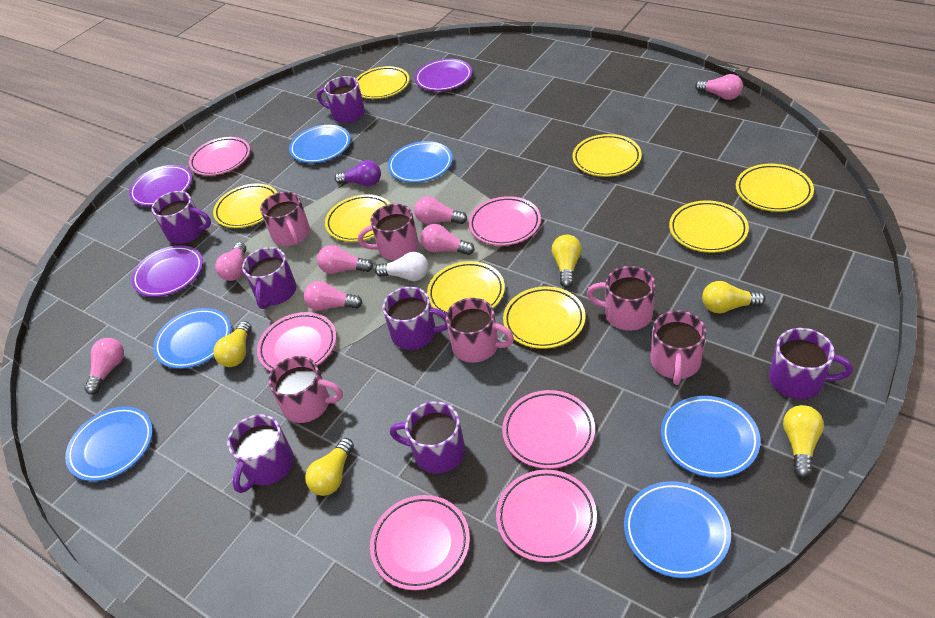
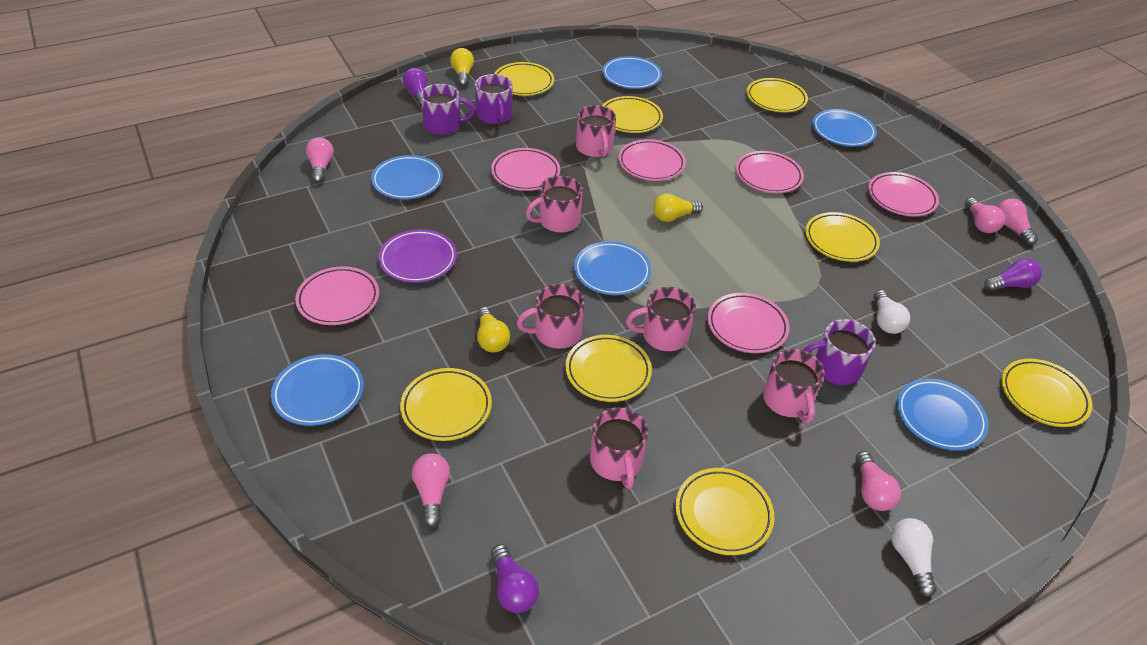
pink light bulb: [85,338,124,395] [215,242,246,281] [304,281,362,311] [317,245,373,274] [414,196,467,224] [420,224,475,255] [695,74,743,100] = 7 -> [306,137,334,183] [412,453,450,527] [855,451,901,511] [965,198,1005,233] [998,199,1038,245] = 5
purple light bulb: [335,160,381,186] = 1 -> [403,68,427,107] [491,544,539,613] [984,258,1042,291] = 3
purple mug: [151,191,211,244] [227,414,294,493] [242,247,296,309] [317,76,365,123] [383,287,448,350] [390,401,465,474] [769,328,853,399] = 7 -> [420,84,475,135] [475,74,512,124] [803,319,876,385] = 3
purple plate: [129,165,192,206] [131,245,203,297] [415,59,472,91] = 3 -> [378,229,457,283] = 1
white light bulb: [375,252,428,281] = 1 -> [873,290,910,334] [891,518,937,597] = 2
yellow light bulb: [213,321,252,367] [305,438,354,496] [552,235,582,288] [702,281,766,313] [783,405,824,478] = 5 -> [450,48,474,87] [477,307,510,352] [653,194,703,222] = 3

